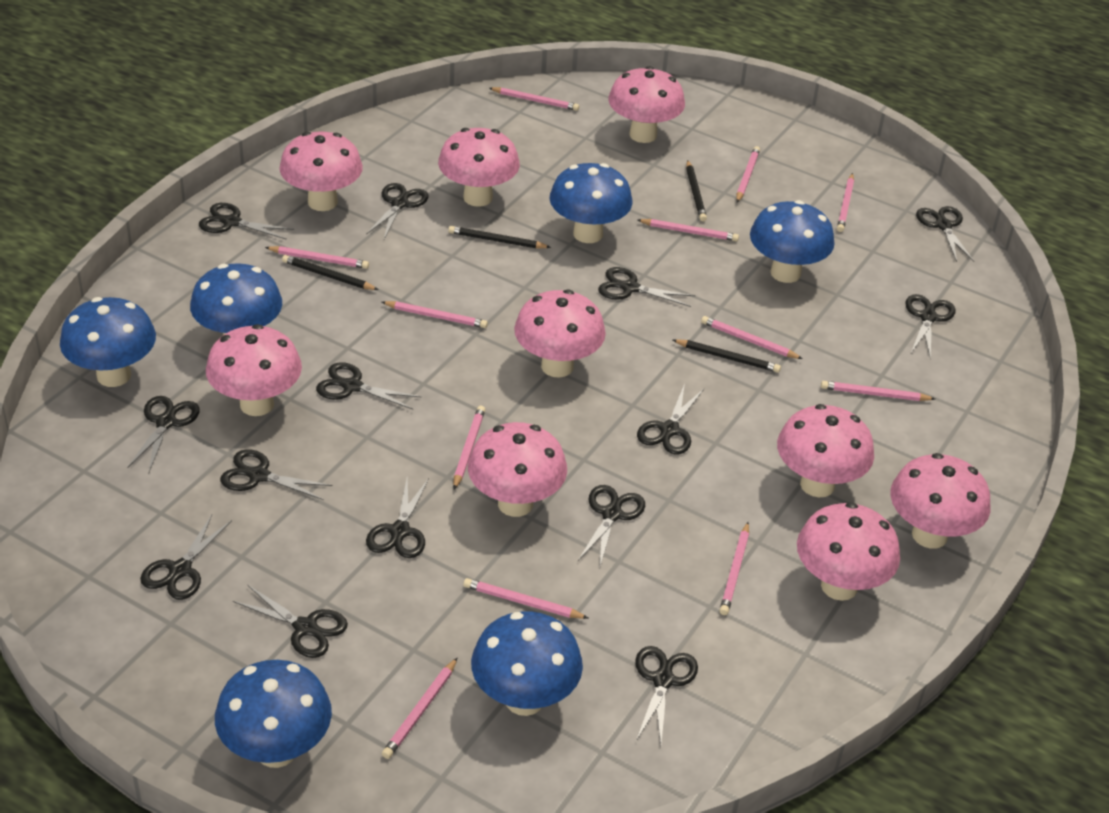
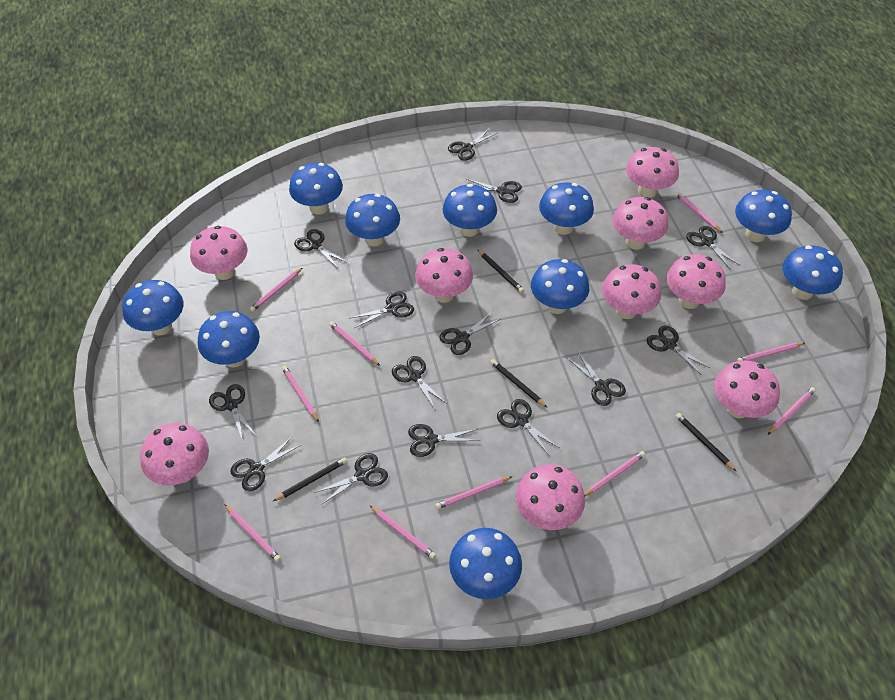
blue mushroom: [60,297,156,387] [190,263,282,335] [215,660,332,768] [471,611,583,716] [550,163,632,243] [750,200,835,283] = 6 -> [122,280,183,335] [198,311,260,368] [289,163,343,214] [345,194,400,246] [443,184,497,237] [449,528,522,599] [531,259,589,314] [539,182,594,235] [735,190,792,242] [783,245,843,300] = 10
pink pencil: [265,246,369,269] [382,301,488,328] [382,658,457,759] [453,406,485,490] [463,578,588,619] [489,87,579,111] [638,219,739,241] [701,316,803,359] [719,522,749,615] [736,146,760,203] [821,381,935,401] [837,173,854,232] = 12 -> [224,504,281,562] [250,268,302,312] [282,366,319,422] [329,321,380,366] [369,505,436,559] [435,476,513,509] [584,451,645,496] [675,192,723,233] [737,343,804,361] [768,387,816,435] = 10

